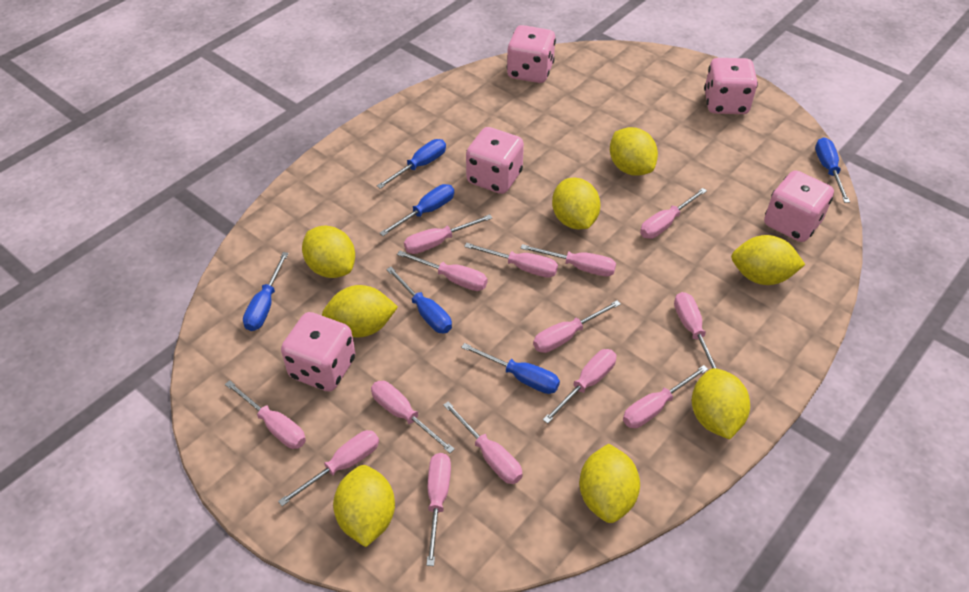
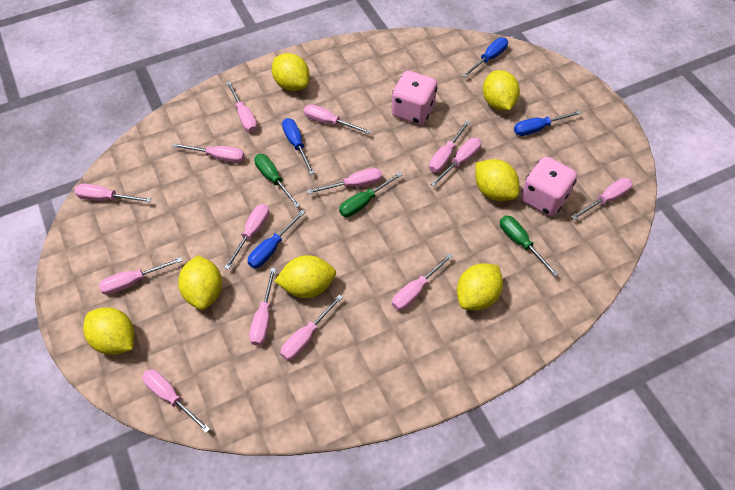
blue screwdriver: [243,252,289,331] [377,139,446,189] [379,184,454,236] [386,267,452,334] [461,343,560,394] [815,137,850,203] = 6 -> [247,210,305,268] [282,118,314,175] [462,37,508,78] [514,111,581,136] = 4
green screwdriver: none = 0 -> [254,154,300,208] [339,172,403,217] [500,215,558,276] = 3
pink dice: [281,312,356,392] [466,127,524,194] [507,25,556,83] [704,58,758,114] [764,170,834,242] = 5 -> [392,71,437,125] [521,156,577,216] = 2
yellow lemon: [302,226,355,278] [322,285,398,338] [333,465,395,547] [552,178,600,229] [579,444,640,523] [610,127,658,176] [692,368,750,439] [731,235,805,285] = 8 -> [83,307,135,355] [178,255,222,310] [272,53,310,91] [274,255,336,298] [457,263,503,310] [475,159,519,201] [483,70,520,111] = 7

